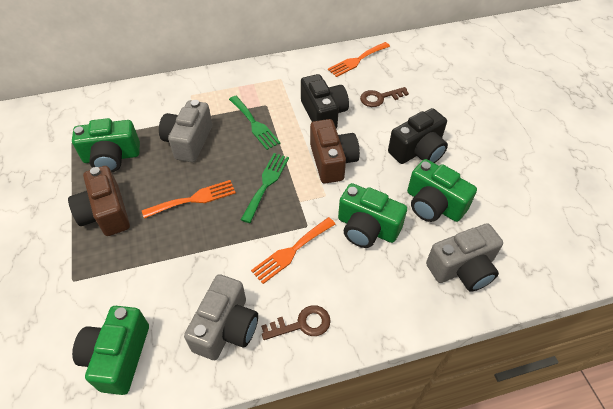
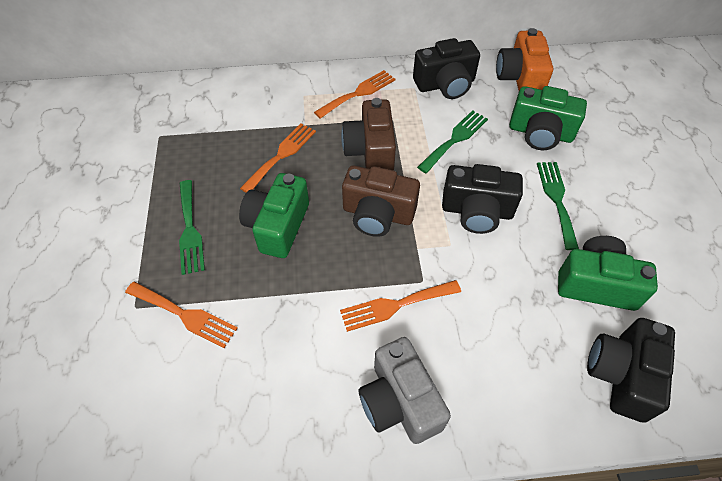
black camera: [301,74,349,128] [388,108,448,164] = 2 -> [413,38,480,99] [442,164,523,234] [587,318,675,423] = 3
brown key: [261,305,331,340] [360,87,409,107] = 2 -> none = 0
green camera: [72,118,140,172] [72,306,149,395] [338,183,407,248] [407,159,477,222] = 4 -> [239,173,309,258] [509,86,587,150] [558,236,658,311] = 3
green fork: [229,96,281,150] [241,153,289,223] = 2 -> [179,180,205,275] [417,110,488,173] [537,162,579,250] = 3
grey camera: [159,100,212,162] [184,274,258,360] [426,223,503,292] = 3 -> [359,337,451,444] = 1
orange camera: none = 0 -> [496,28,553,90] = 1
orange fork: [142,180,236,219] [251,217,335,284] [328,42,390,77] = 3 -> [125,281,238,348] [240,123,316,193] [314,70,396,119] [340,280,461,332] = 4

